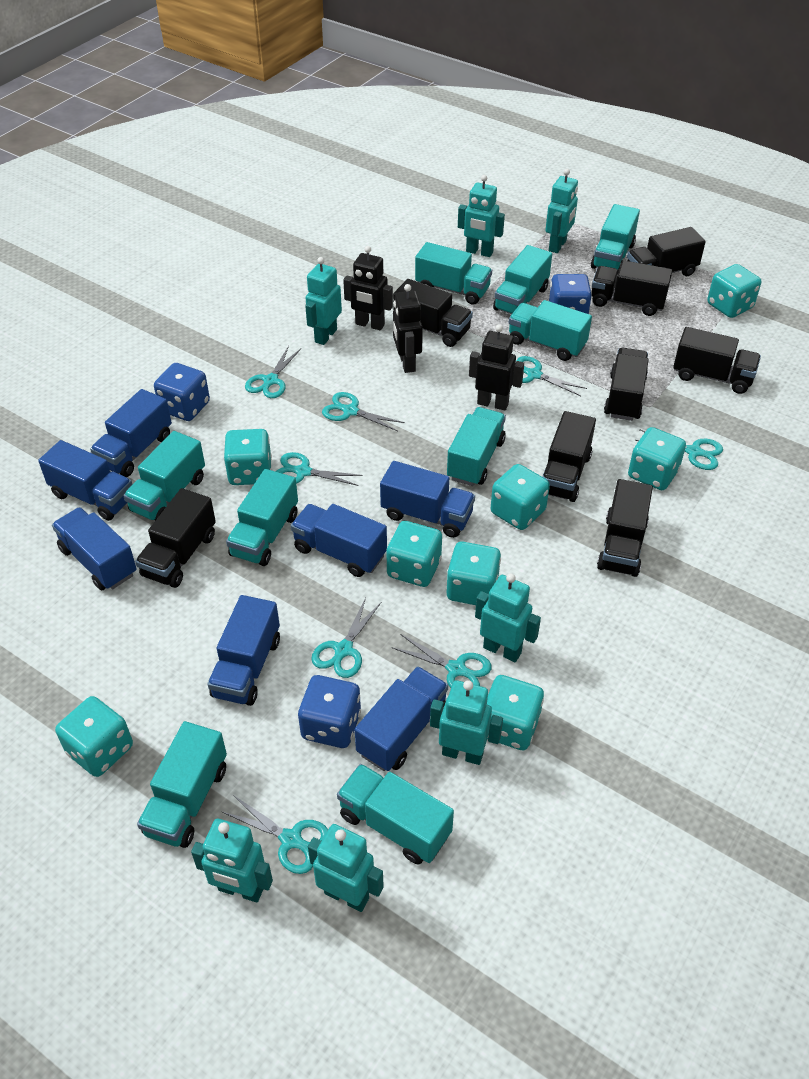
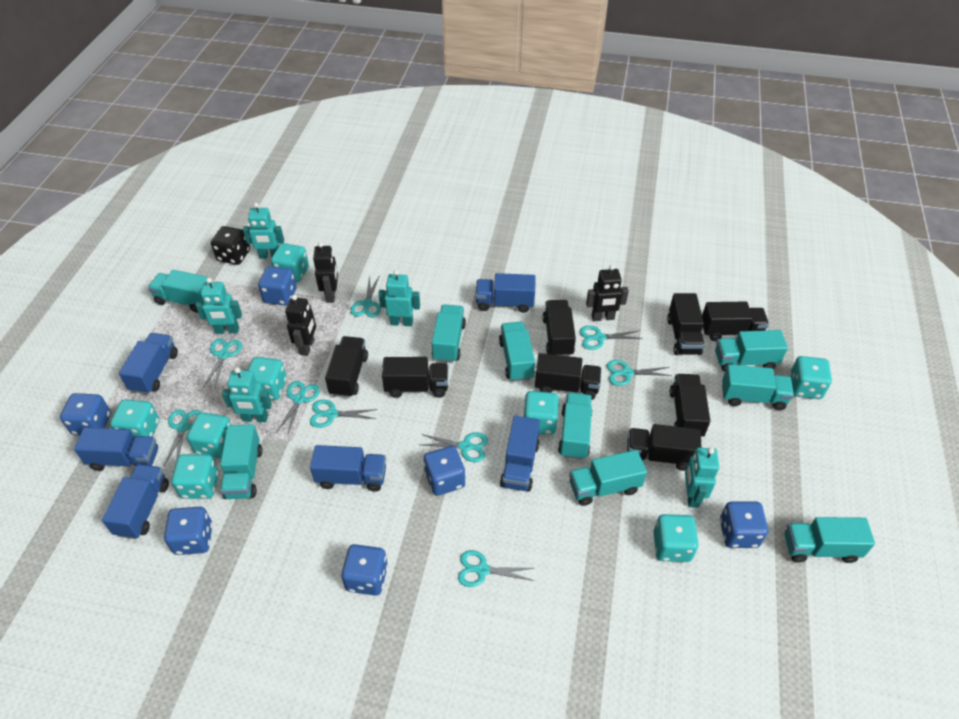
black dice: none = 0 -> [211,226,250,265] = 1
blue dice: [154,363,210,421] [298,675,361,748] [549,274,592,314] = 3 -> [60,393,111,436] [164,507,213,555] [258,266,297,306] [341,544,388,596] [424,446,465,496] [720,502,768,548] = 6
blue truck: [38,440,133,521] [52,507,137,591] [90,389,172,477] [207,595,280,706] [291,504,387,577] [355,666,448,771] [380,461,475,538] = 7 -> [74,428,158,471] [102,464,169,539] [119,333,178,394] [310,445,386,492] [475,273,536,313] [500,416,540,492] = 6
turquoise robot: [191,819,273,902] [305,257,342,345] [308,824,384,912] [430,680,503,765] [458,175,505,257] [475,573,541,662] [545,169,578,253] = 7 -> [196,278,242,334] [222,367,272,422] [243,203,284,259] [379,270,420,326] [685,448,719,508] = 5
turquoise scissors: [221,795,328,874] [245,346,301,398] [275,452,363,486] [311,598,382,678] [322,392,405,431] [391,634,492,688] [516,356,587,396] [635,429,723,470] = 8 -> [164,409,202,465] [203,339,242,387] [276,381,320,436] [310,400,378,428] [350,275,381,318] [419,432,488,462] [458,550,535,587] [580,326,642,350] [607,360,672,386] = 9

